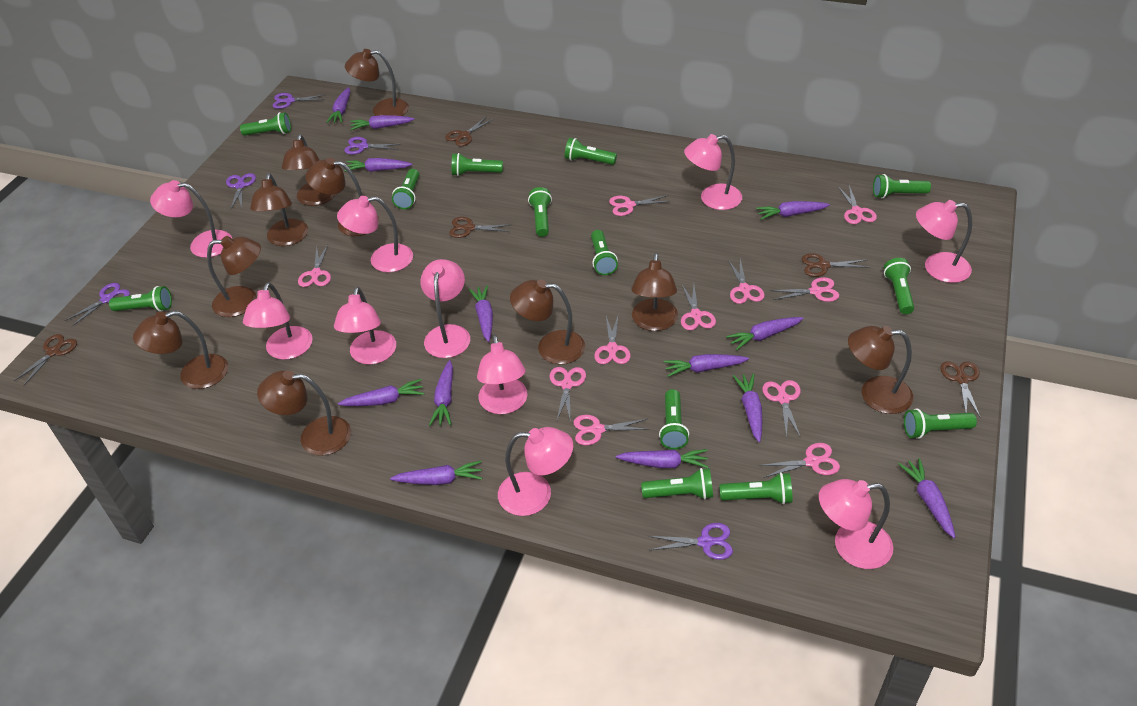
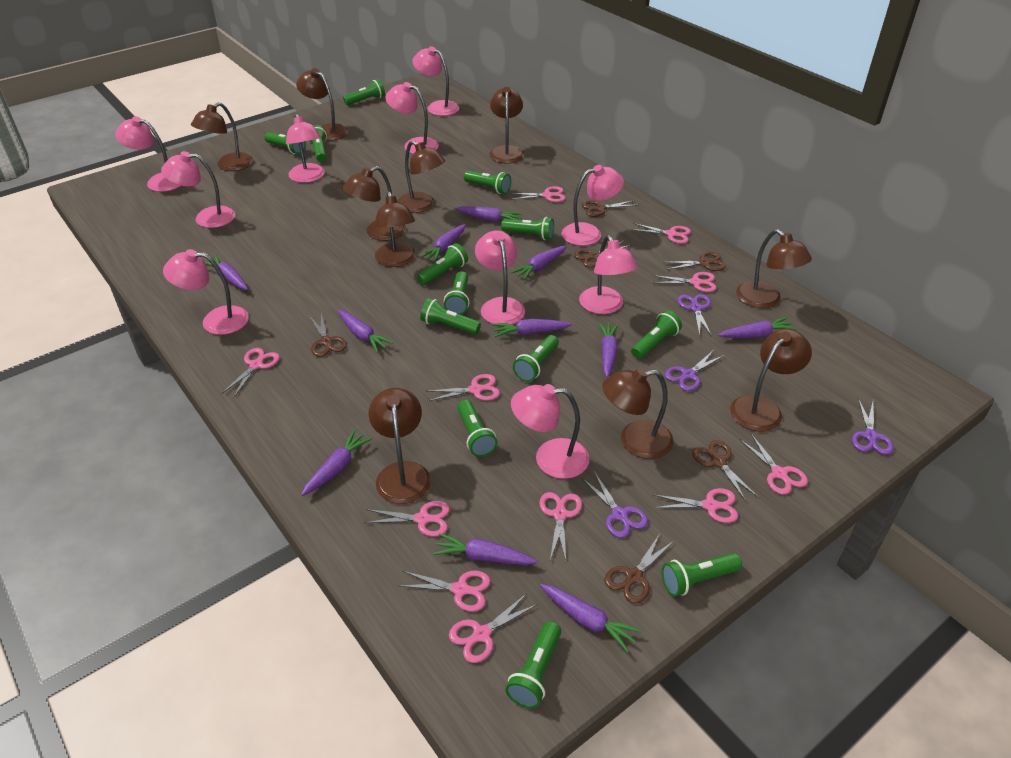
brown scissors: [14,334,77,385] [445,116,494,146] [449,217,510,238] [802,254,870,277] [940,361,981,418] = 5 -> [310,313,347,357] [574,241,631,268] [582,200,638,217] [604,534,674,604] [663,252,726,271] [692,440,759,501] = 6
purple carrot: [326,87,350,123] [338,379,424,406] [344,158,412,172] [350,115,415,131] [390,461,482,485] [429,360,453,426] [469,285,493,342] [616,449,708,468] [664,354,749,377] [726,317,804,350] [733,373,762,442] [756,201,830,220] [898,458,955,538] = 13 -> [205,255,248,290] [301,430,372,496] [337,310,393,353] [420,224,465,262] [433,533,538,565] [456,206,522,222] [492,319,572,337] [511,246,567,280] [540,584,642,652] [598,322,619,378] [718,317,797,338] = 11
purple scissors: [64,283,130,326] [226,173,256,210] [273,93,325,109] [344,137,400,155] [648,523,733,560] = 5 -> [582,473,648,538] [665,350,725,391] [677,294,712,336] [852,398,894,455] = 4

